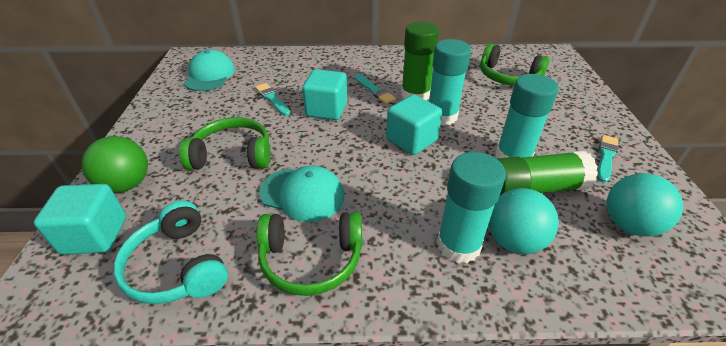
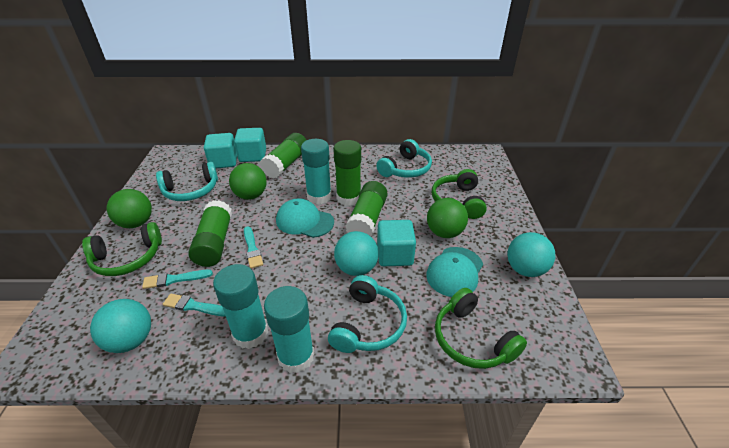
green ball: [82,136,148,193] = 1 -> [107,189,152,228] [229,163,267,200] [427,198,468,238] = 3
green glue stick: [401,22,439,101] [497,151,598,195] = 2 -> [188,200,232,267] [260,133,306,179] [333,140,361,206] [345,181,388,236] = 4
turquoise ball: [489,188,559,254] [607,173,683,236] = 2 -> [90,299,151,353] [334,231,379,276] [507,232,555,277] = 3
turquoise headphones: [113,200,228,304] = 1 -> [156,162,218,201] [328,275,407,353] [376,139,432,178] = 3

